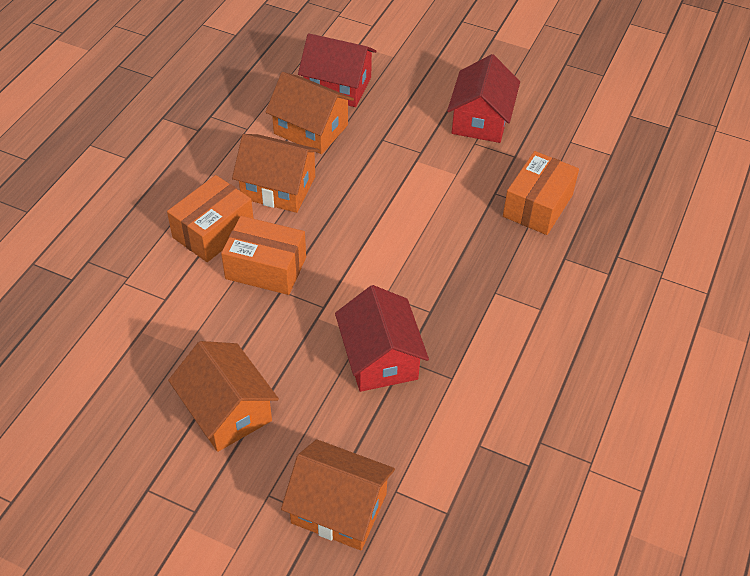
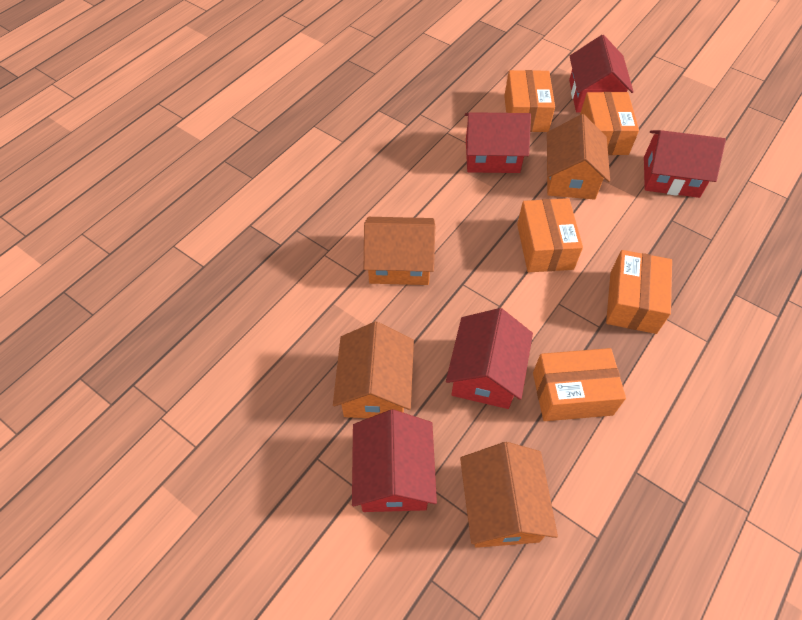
orange box: [167,175,254,262] [221,216,306,295] [503,151,579,235] = 3 -> [504,70,555,132] [517,198,583,272] [533,348,626,421] [580,92,639,155] [606,250,672,334] = 5
red house: [298,33,377,107] [335,285,429,392] [447,54,520,143] = 3 -> [352,409,437,512] [446,308,533,409] [465,112,531,173] [569,35,634,113] [644,130,726,198] = 5

